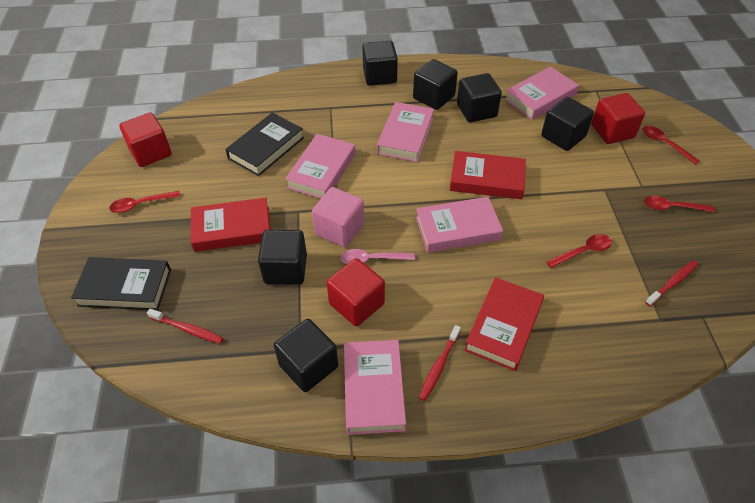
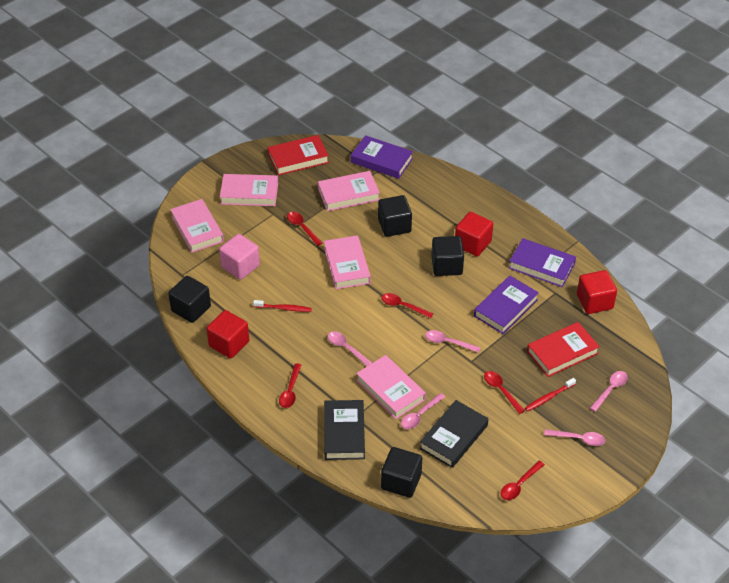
black cube: [258,230,307,285] [274,319,338,392] [362,41,398,86] [413,59,458,110] [457,73,502,122] [541,97,594,151] = 6 -> [168,276,211,323] [378,195,412,237] [381,447,422,498] [431,236,464,276] = 4
pink spoon: [341,249,415,264] = 1 -> [328,331,372,366] [401,393,445,429] [425,330,480,353] [544,429,605,446] [590,371,628,412] = 5
purple book: none = 0 -> [351,135,413,179] [474,276,539,334] [509,238,576,287] = 3
red book: [191,198,271,252] [450,151,526,199] [464,277,544,371] = 3 -> [268,135,329,175] [527,322,600,377] = 2
red spoon: [109,191,180,213] [546,234,612,268] [643,126,699,164] [644,196,715,212] = 4 -> [279,363,302,408] [287,212,322,246] [381,293,433,318] [484,371,525,414] [501,460,545,500] = 5
red toothbrush: [147,308,224,344] [419,325,461,401] [645,260,699,306] = 3 -> [253,300,312,312] [525,378,576,412] = 2

